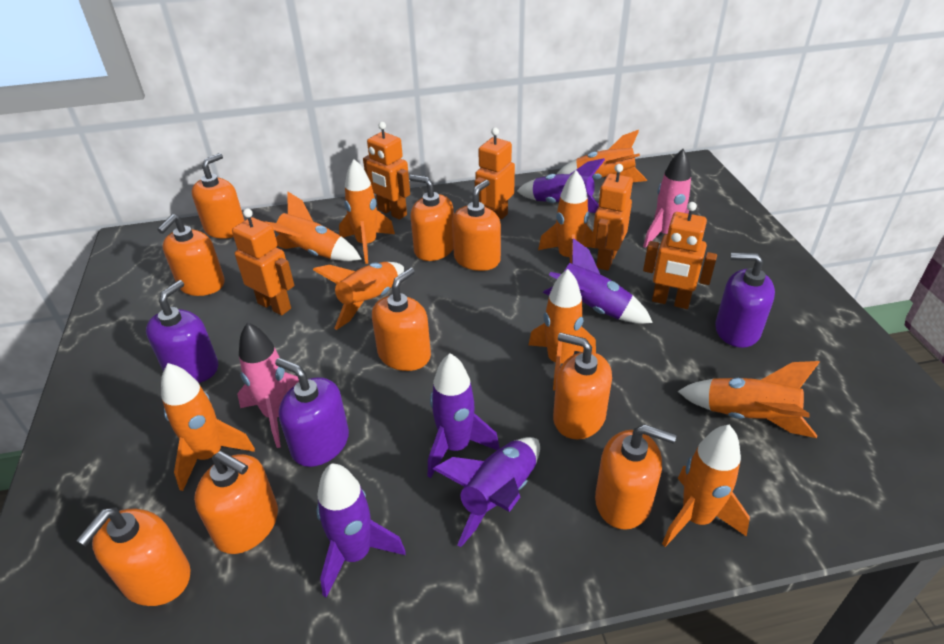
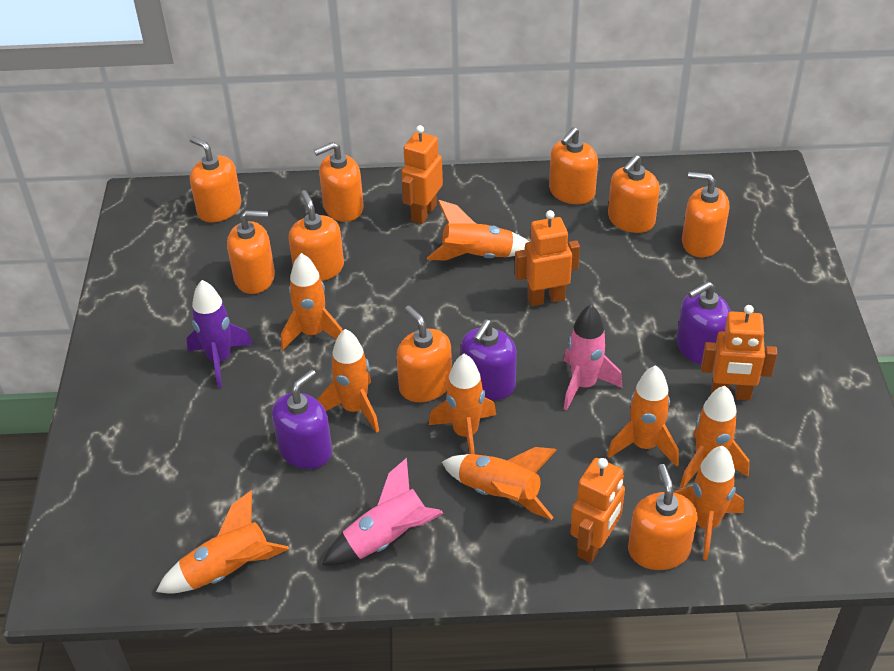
orange robot: [232,208,294,315] [363,122,410,220] [475,128,515,219] [592,164,633,271] [643,202,717,309] = 5 -> [401,125,443,224] [515,210,580,306] [570,458,625,563] [701,305,777,400] = 4
purple rocket: [316,463,406,598] [428,353,500,478] [433,437,540,547] [517,158,605,213] [543,238,653,324] = 5 -> [187,280,253,388] = 1

